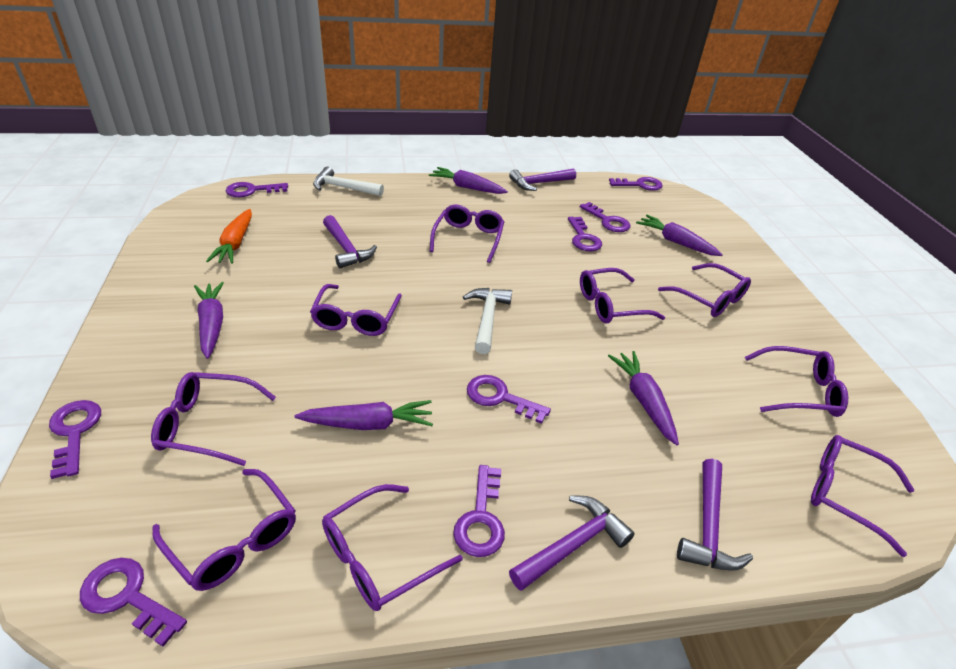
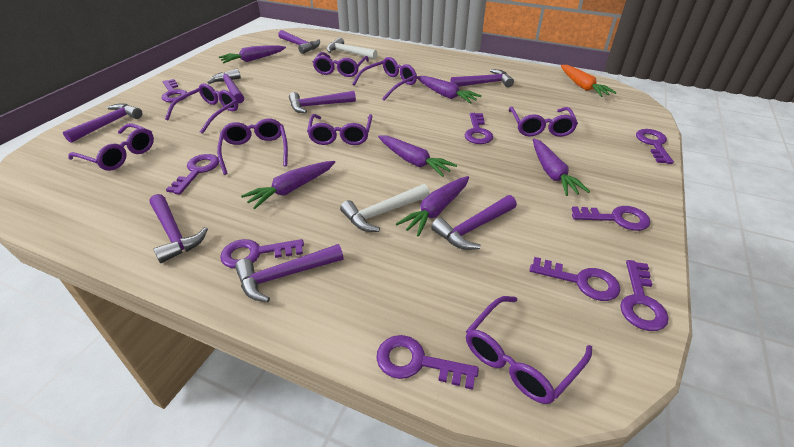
purple carrot: [194,282,224,359] [294,400,433,430] [429,167,508,194] [608,351,679,445] [636,215,723,256] = 5 -> [219,45,286,64] [241,161,335,209] [378,136,457,177] [396,176,469,237] [417,76,482,104] [533,139,590,196] = 6
purple glasses: [151,372,276,466] [152,469,296,591] [310,284,402,336] [322,484,463,611] [430,204,504,263] [580,268,665,323] [658,263,751,317] [745,346,848,417] [811,435,914,557] = 9 -> [68,123,154,171] [165,83,238,134] [217,119,288,175] [307,114,372,145] [313,52,369,77] [352,57,417,101] [466,296,592,404] [508,107,578,137] = 8
purple hammer: [323,215,377,268] [509,168,576,191] [509,495,635,591] [677,459,753,571] = 4 -> [63,103,142,143] [150,194,208,263] [207,69,244,104] [235,244,343,302] [278,30,320,54] [289,91,356,113] [431,195,517,250] [450,69,514,87] = 8
purple key: [49,400,101,479] [80,558,187,647] [226,182,288,197] [453,465,505,557] [467,375,551,424] [568,217,602,251] [580,202,631,232] [609,177,663,191] = 8 -> [162,79,188,102] [166,154,219,195] [220,239,304,268] [376,335,479,390] [464,113,493,144] [530,257,620,301] [572,206,651,231] [620,260,669,331] [636,129,674,164] = 9

